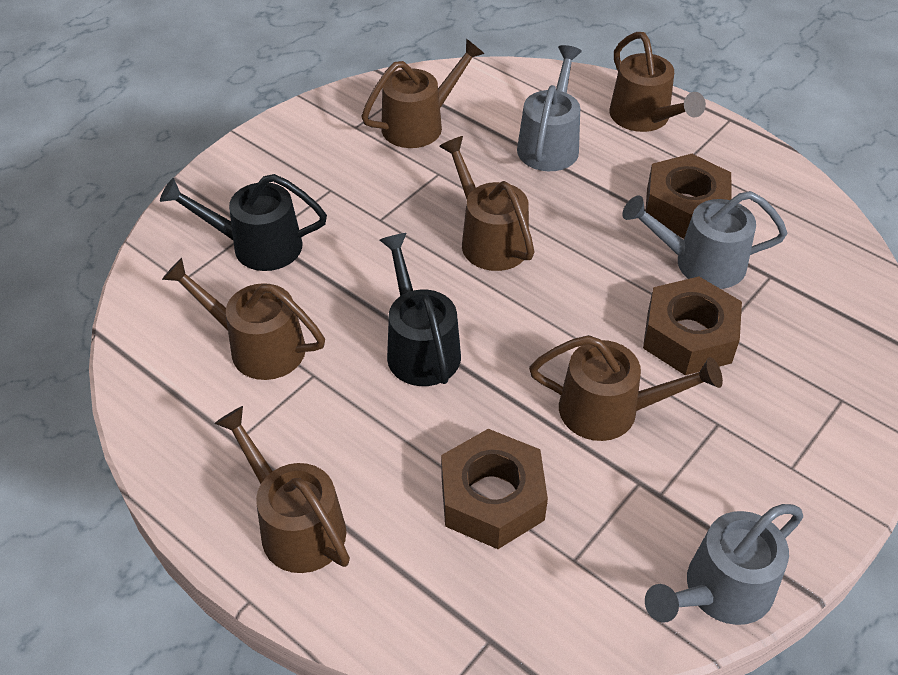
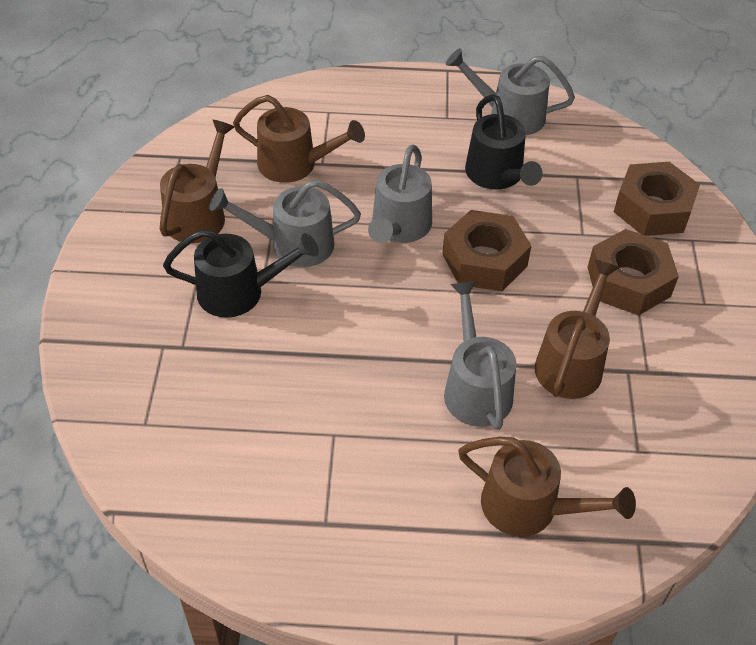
brown watering can: [162,258,325,380] [214,406,350,573] [361,39,485,148] [439,136,534,271] [529,335,723,441] [609,32,706,132] = 6 -> [160,120,235,243] [233,95,365,183] [458,437,636,537] [535,259,620,399] = 4
grey watering can: [517,45,582,171] [622,191,788,289] [645,504,803,625] = 3 -> [209,180,361,267] [368,144,432,243] [444,281,516,430] [446,48,575,135] = 4

